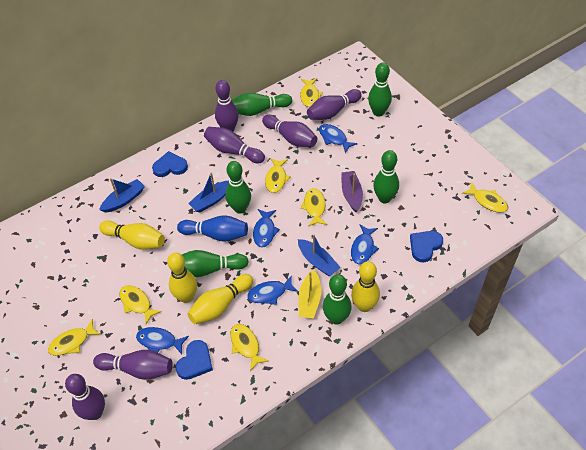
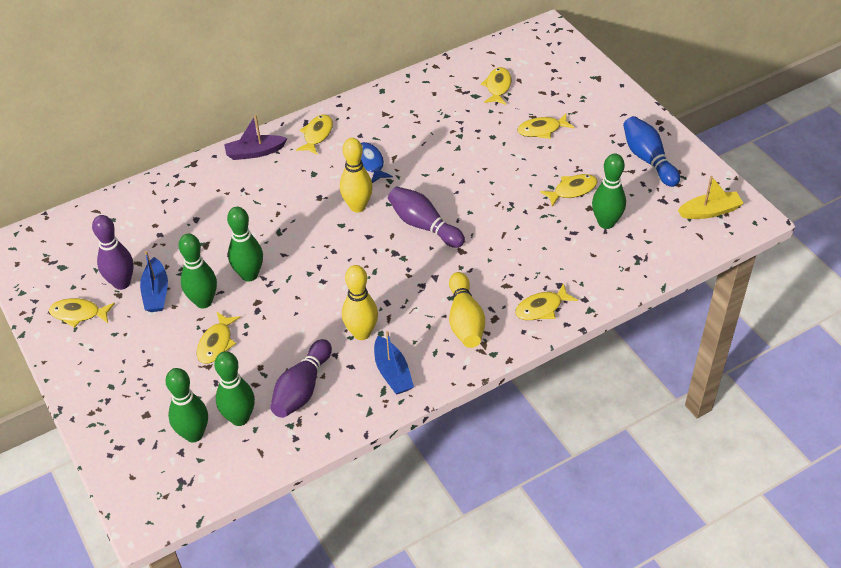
blue boat: [99,178,145,213] [188,173,229,212] [298,235,341,276] = 3 -> [140,251,168,312] [374,331,414,394] = 2
blue fish: [136,327,189,354] [247,275,298,305] [253,209,280,248] [319,124,358,154] [351,224,379,264] = 5 -> [361,142,393,183] = 1
blue heart: [152,151,188,177] [176,340,213,380] [410,231,443,263] = 3 -> none = 0
green bowling pin: [182,250,249,277] [225,161,251,214] [232,93,292,116] [323,274,352,325] [368,63,392,117] [373,150,399,203] = 6 -> [165,368,208,442] [178,234,217,308] [214,351,255,426] [227,207,263,282] [592,154,626,229] = 5
purple bowling pin: [65,374,105,420] [93,350,173,380] [204,127,265,163] [215,80,239,131] [262,115,317,147] [307,89,362,120] = 6 -> [92,215,134,290] [270,339,332,418] [388,187,465,248] = 3
yellow bowling pin: [99,221,165,250] [167,253,197,303] [187,274,253,324] [351,261,380,312] = 4 -> [340,138,373,213] [342,265,378,340] [449,272,485,348] = 3

